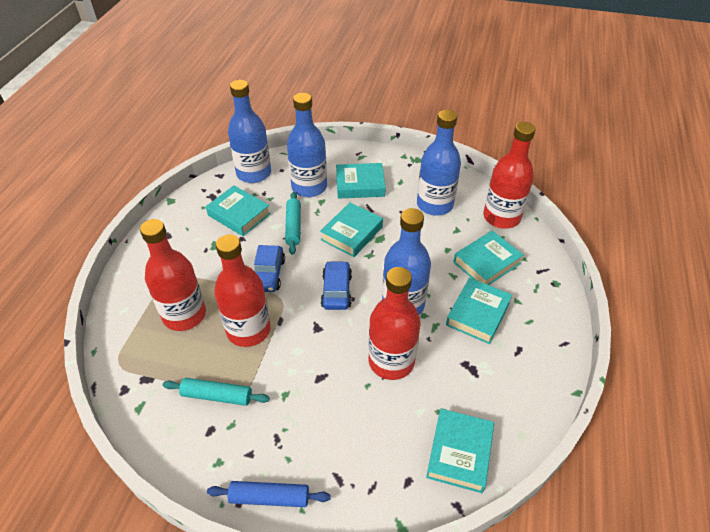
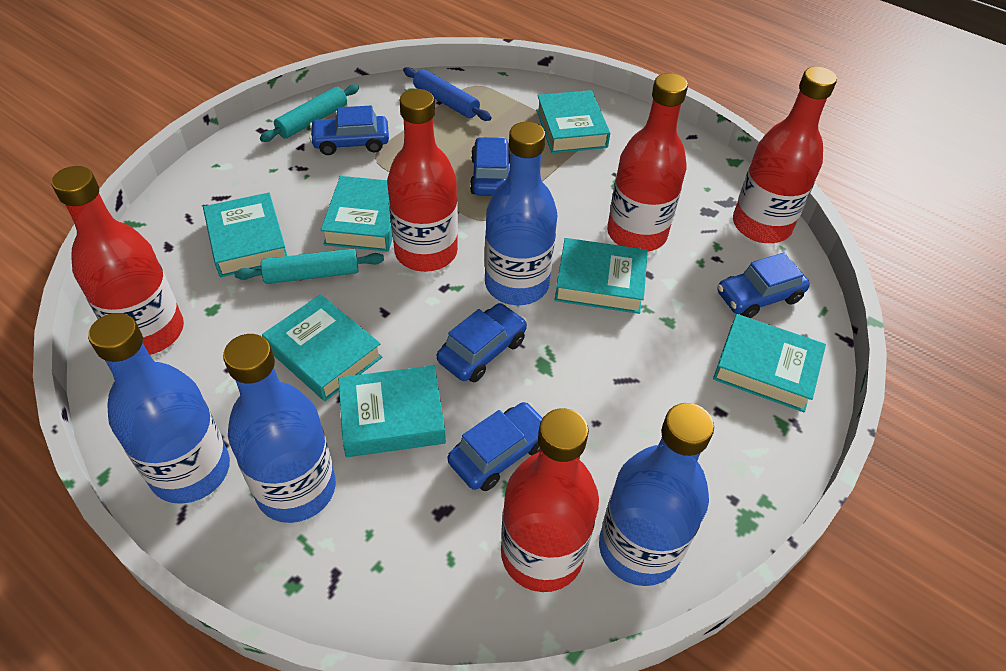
blue car: [254,245,285,292] [321,261,352,310] = 2 -> [309,106,389,155] [437,303,527,382] [448,402,542,491] [470,137,511,196] [718,252,810,318] = 5
red bottle: [140,219,206,331] [214,234,271,347] [368,267,421,380] [483,122,536,229] = 4 -> [52,166,184,355] [387,89,458,272] [501,408,599,592] [607,73,688,251] [733,66,837,243] = 5
turquoise book: [206,185,271,236] [320,202,383,257] [336,163,386,199] [426,409,494,493] [446,278,512,344] [453,231,524,285] = 6 -> [203,192,287,277] [262,294,382,401] [321,176,393,252] [338,365,446,457] [536,90,610,153] [555,238,648,314] [713,314,826,412] = 7

